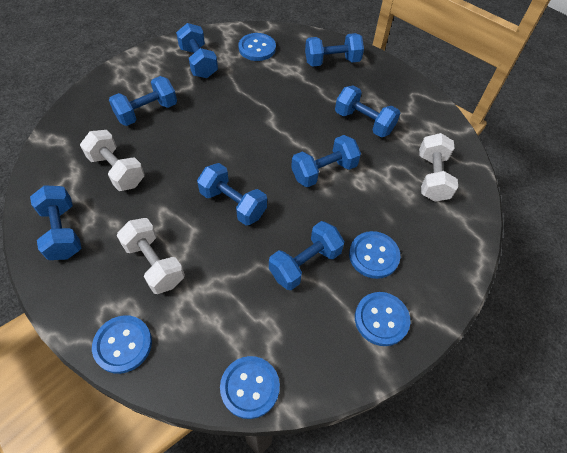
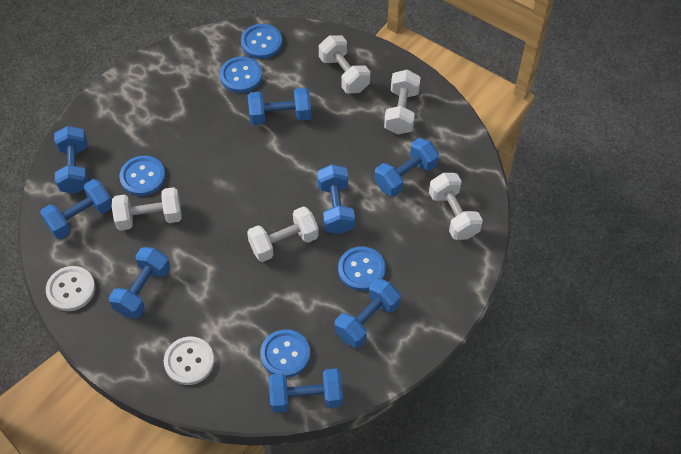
white button: none = 0 -> [46,266,95,311] [164,336,214,385] = 2
white dumbbell: [80,130,145,191] [116,218,185,294] [419,133,458,202] = 3 -> [112,187,182,231] [247,206,319,262] [319,35,370,94] [384,70,421,134] [429,173,483,240] = 5

